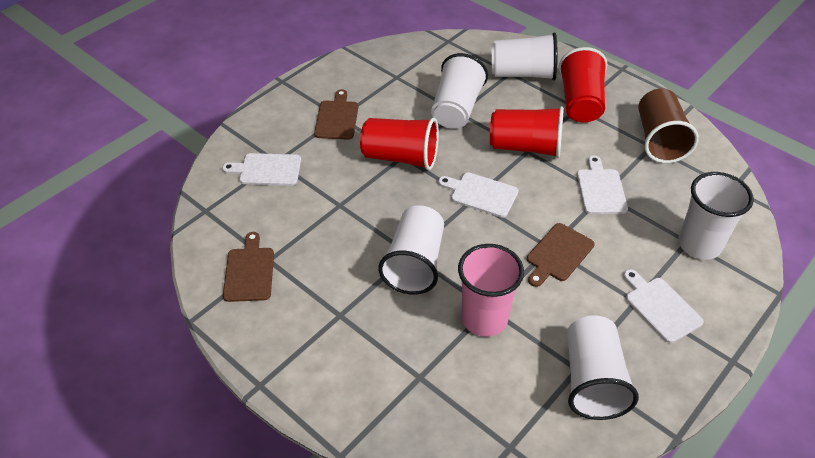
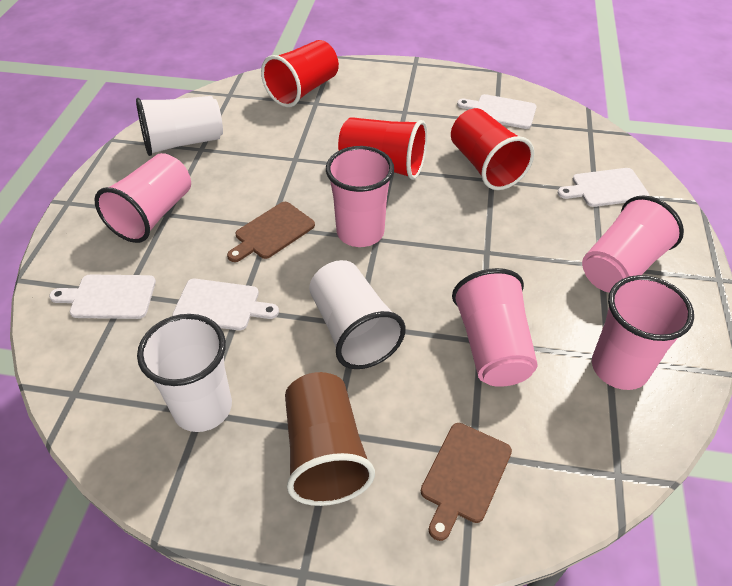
brown cutting board: [223,232,274,302] [314,89,358,140] [527,223,595,287] = 3 -> [227,202,315,262] [421,423,512,541] = 2
pink cup: [458,244,524,337] = 1 -> [94,153,191,243] [326,146,394,247] [452,268,537,387] [582,195,684,293] [592,275,694,390] = 5
white cup: [378,205,444,295] [431,53,488,129] [492,32,558,80] [567,315,639,420] [678,172,754,260] = 5 -> [136,96,223,156] [137,314,232,432] [309,260,406,369] = 3

